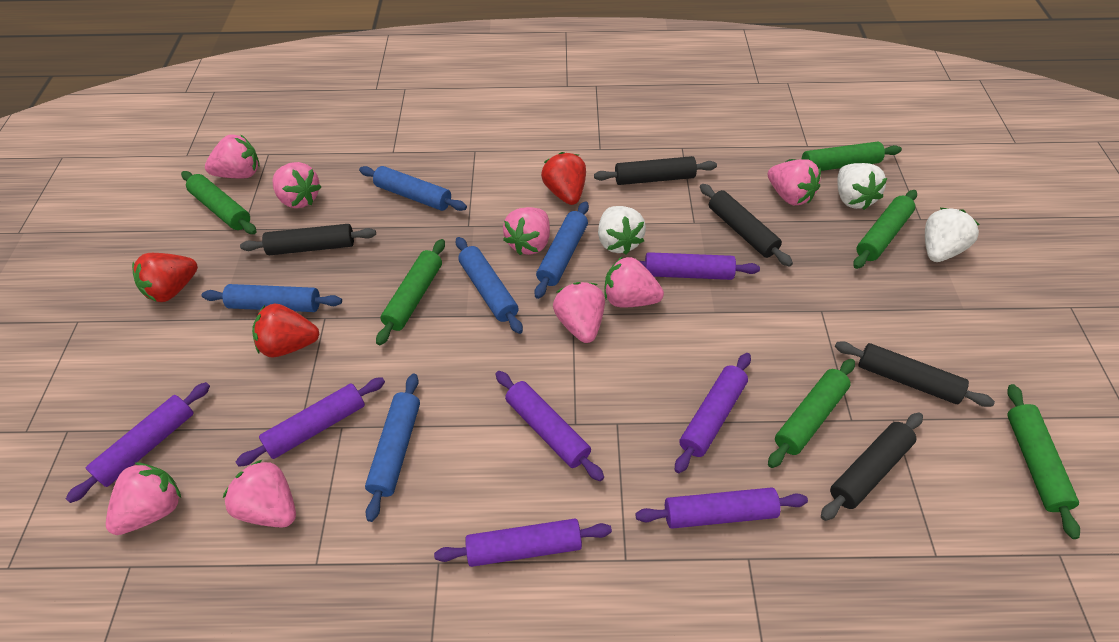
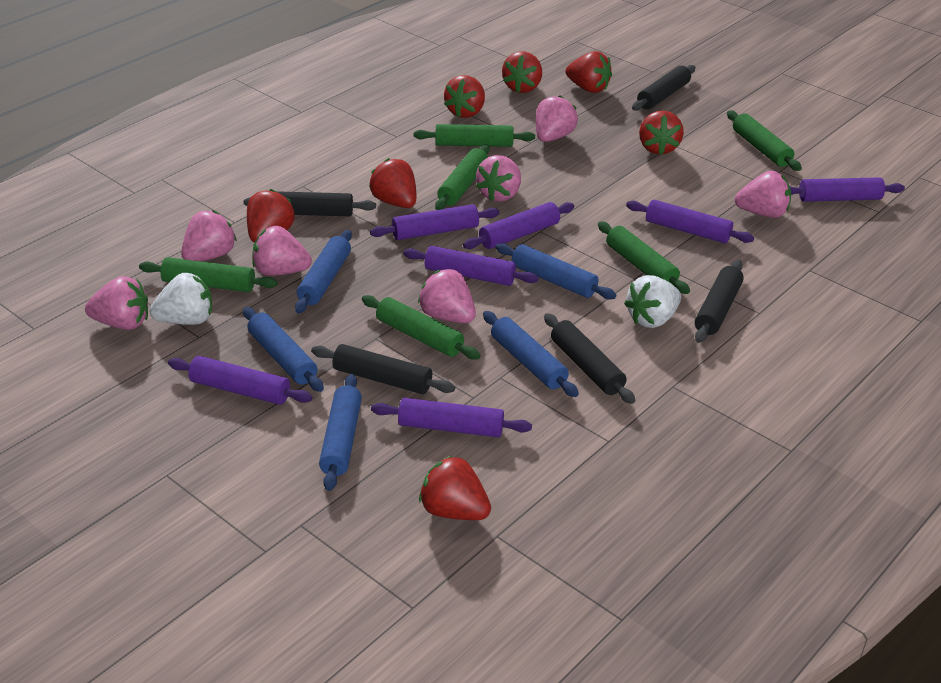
pink strawberry: [106,462,181,535] [205,134,260,178] [223,459,296,528] [273,162,321,208] [503,207,550,255] [553,282,605,343] [605,256,664,307] [768,159,821,205] = 8 -> [85,276,148,330] [181,210,237,261] [252,226,312,276] [418,269,476,323] [476,155,521,202] [536,95,578,142] [735,171,791,218] = 7
red strawberry: [132,253,198,302] [252,304,319,357] [541,152,586,205] = 3 -> [247,189,295,242] [369,158,416,208] [419,455,491,520] [444,75,485,118] [502,52,542,93] [565,51,612,93] [639,111,684,155] = 7
white strawberry: [598,206,646,254] [838,163,887,210] [925,208,980,262] = 3 -> [149,273,212,325] [624,275,681,328] = 2

